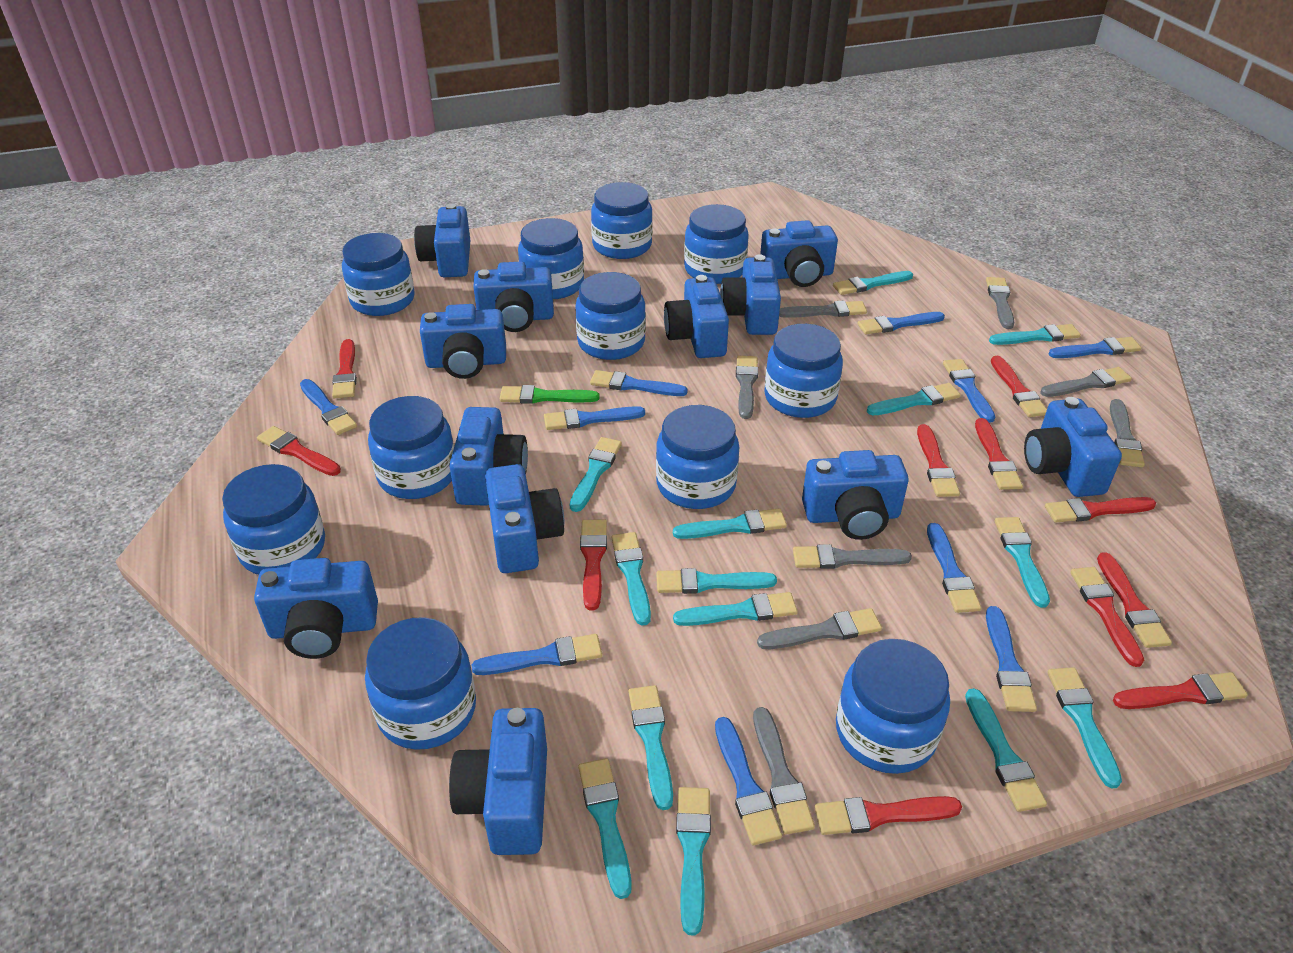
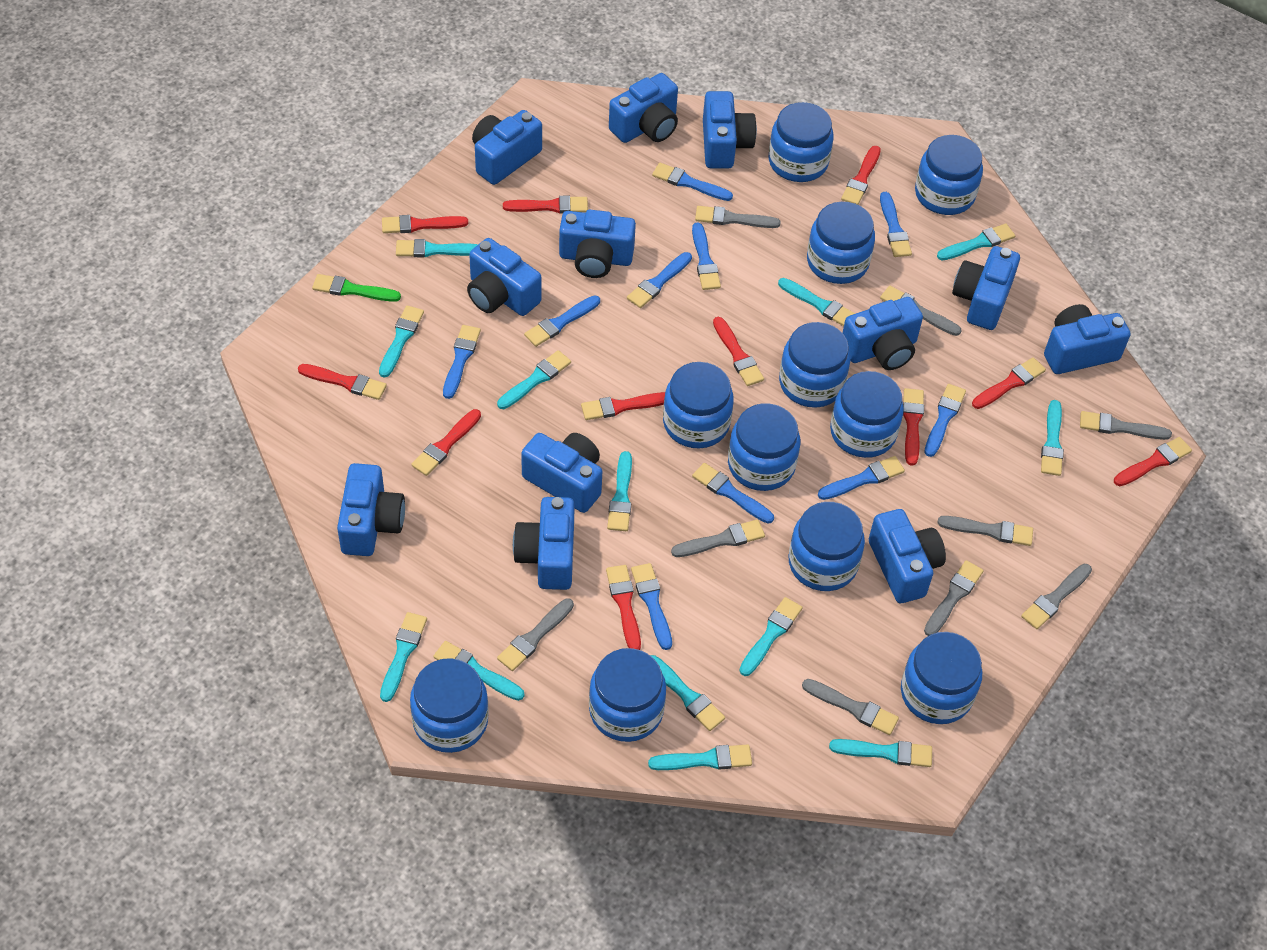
grey brush: [736,356,758,419] [753,707,815,835] [757,608,882,649] [779,301,867,318] [793,544,912,569] [986,277,1014,329] [1040,367,1132,397] [1110,399,1145,467] = 8 -> [497,598,574,671] [671,520,765,557] [695,206,781,228] [802,679,899,735] [880,286,962,336] [924,560,984,636] [937,516,1033,546] [1021,564,1092,629] [1080,411,1172,440] = 9
turquoise brush: [570,437,622,512] [578,758,632,899] [612,532,651,626] [629,685,673,810] [656,568,777,594] [673,508,787,539] [673,592,798,626] [676,787,711,936] [833,271,913,295] [867,383,961,415] [965,688,1047,812] [989,324,1081,345] [995,517,1050,608] [1047,667,1122,788] = 14 -> [379,305,424,378] [380,612,427,702] [396,239,478,257] [433,641,524,701] [497,350,571,409] [607,451,632,531] [648,744,752,770] [650,655,725,731] [739,597,803,676] [778,278,855,326] [829,739,932,767] [937,224,1015,260] [1041,400,1064,476] = 13

